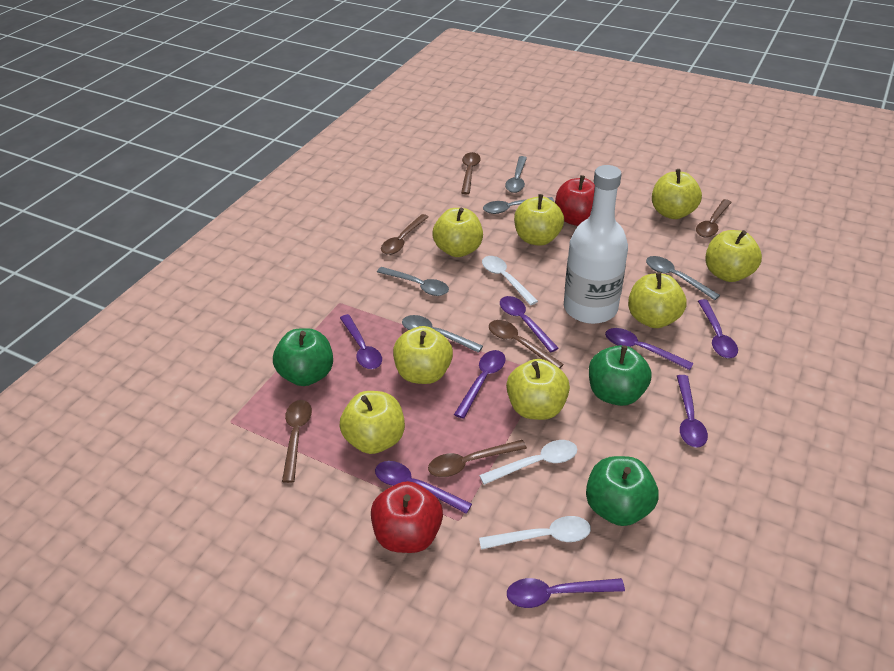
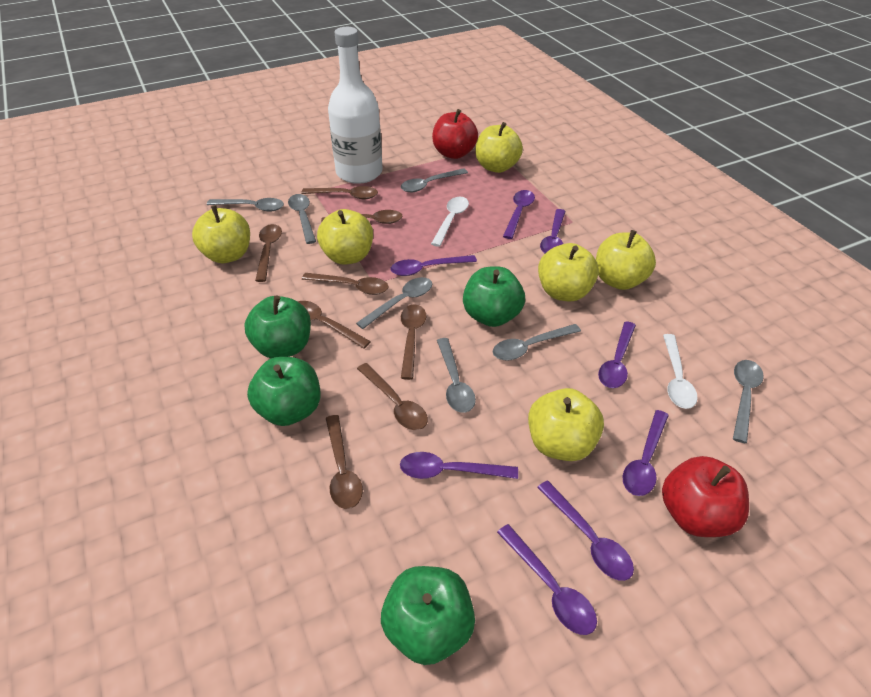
brown spoon: [282,400,312,483] [381,214,428,255] [428,440,527,477] [461,152,481,194] [489,320,564,369] [696,199,732,237] = 6 -> [255,224,282,282] [297,301,371,349] [301,186,378,199] [302,273,389,295] [321,210,403,224] [326,415,363,509] [357,363,428,430] [401,304,426,380] = 8
green apple: [273,328,333,386] [586,456,659,526] [589,345,652,406] = 3 -> [244,295,311,358] [247,357,320,426] [381,566,475,665] [463,266,525,327] = 4
grey spoon: [377,267,449,296] [402,315,483,353] [483,197,554,214] [505,156,527,193] [646,256,720,300] = 5 -> [207,198,284,212] [288,194,316,244] [356,277,432,329] [401,168,468,192] [437,338,476,413] [493,324,581,361] [733,360,764,443] = 7
white spoon: [479,440,577,485] [479,516,591,550] [482,256,538,305] = 3 -> [431,197,469,247] [663,334,698,409] = 2
yellow apple: [340,391,405,454] [393,326,453,384] [432,207,483,257] [506,359,570,420] [514,194,564,246] [628,272,686,328] [652,169,702,219] [705,230,762,282] = 8 -> [192,205,250,263] [317,209,373,265] [475,122,523,173] [528,388,604,461] [538,243,599,301] [596,230,656,290] = 6

